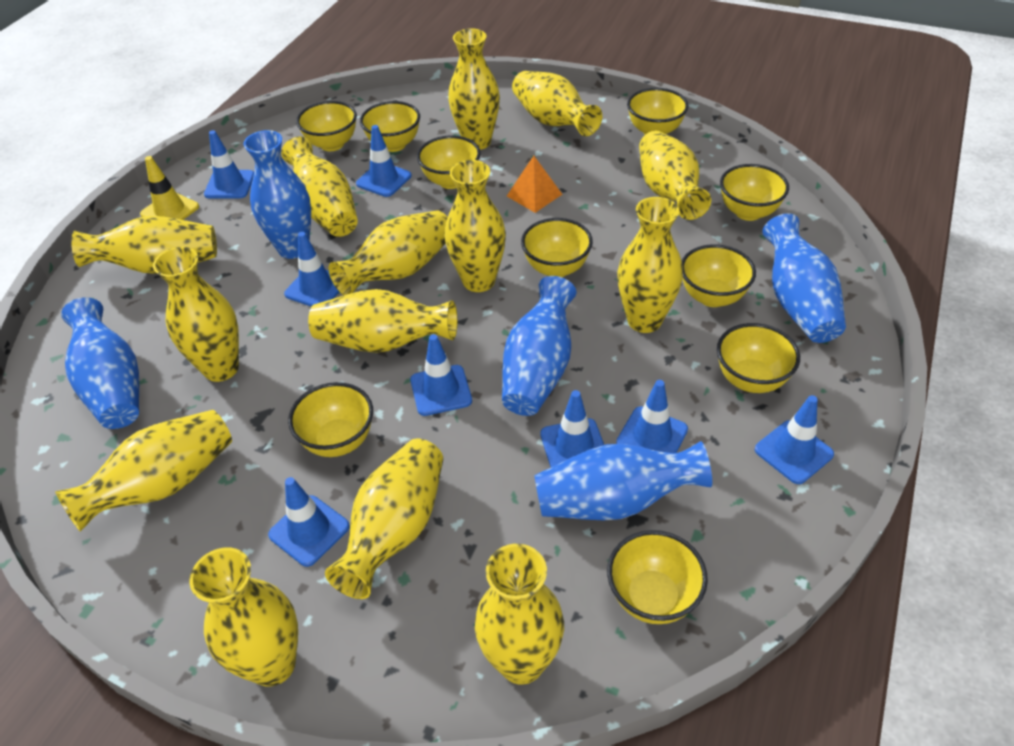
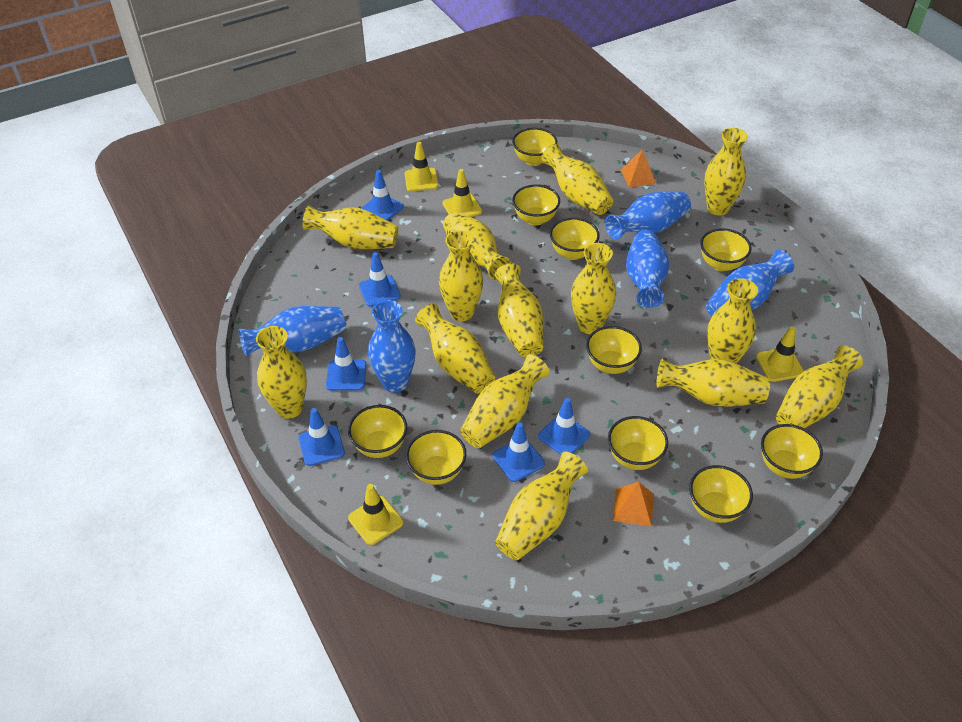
blue traffic cone: [204,130,254,199] [268,477,350,567] [284,232,339,307] [356,125,412,197] [410,334,472,416] [540,390,604,467] [616,380,688,453] [755,395,834,484] = 8 -> [298,408,345,466] [326,337,367,391] [359,252,401,307] [361,170,404,221] [492,422,545,482] [538,398,590,455] = 6
orange pyramid: [507,156,562,213] = 1 -> [613,482,654,527] [621,150,656,187] = 2
yellow traffic cone: [140,156,199,220] = 1 -> [348,484,403,545] [405,142,438,191] [443,169,482,217] [756,326,804,382] = 4

